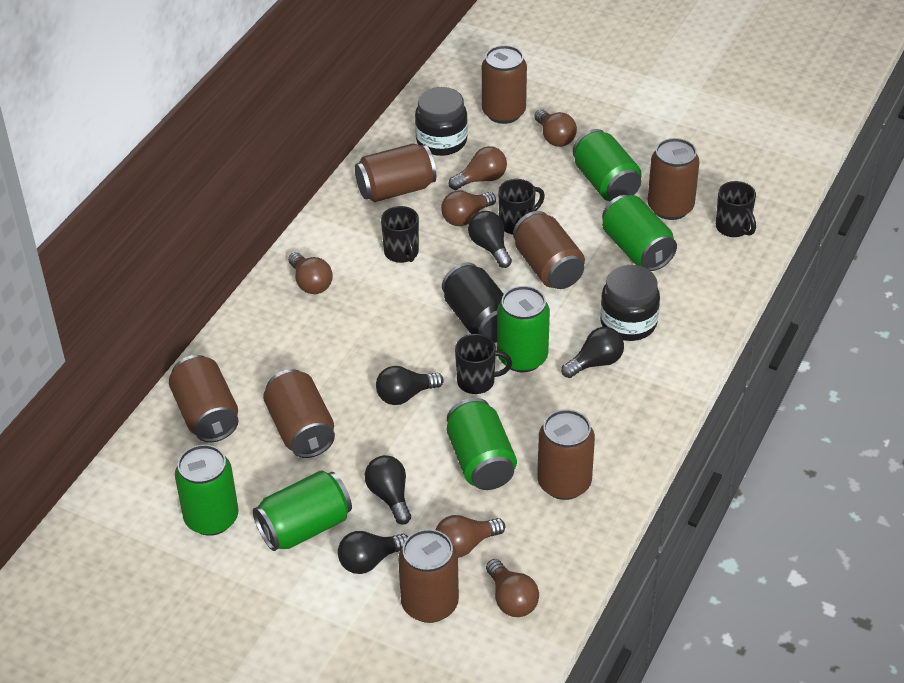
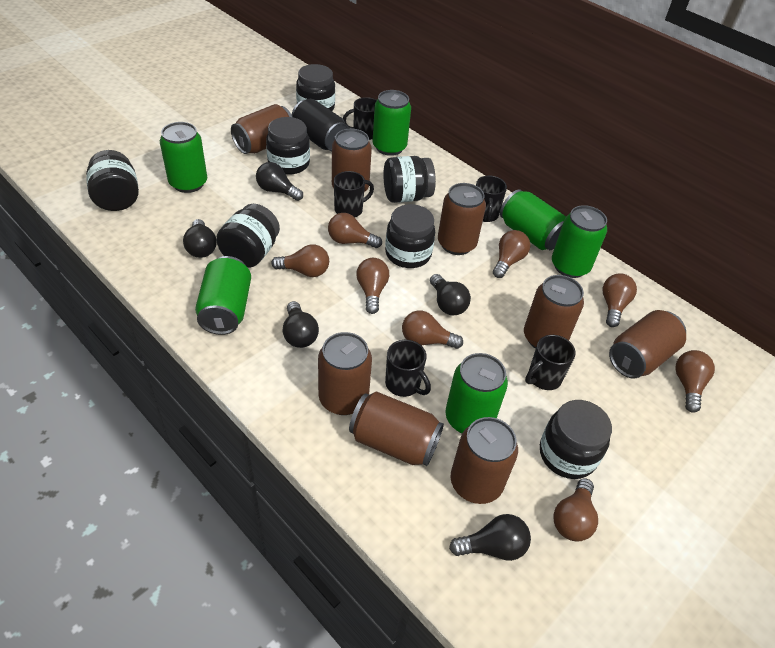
black jar: [415,87,468,156] [600,265,660,341] = 2 -> [86,150,139,211] [216,204,280,268] [266,117,310,175] [296,64,335,111] [383,156,436,203] [385,204,435,268] [540,400,612,479] = 7
black mug: [381,206,419,263] [455,334,512,394] [498,179,545,235] [716,181,756,237] = 4 -> [334,171,374,217] [343,97,377,140] [385,340,431,397] [476,176,507,222] [525,335,576,390] = 5
brown light bulb: [288,252,333,294] [436,515,505,558] [441,191,496,226] [449,146,507,190] [486,559,539,617] [534,109,577,147] = 6 -> [271,244,329,277] [328,213,382,248] [356,258,389,314] [402,310,463,349] [493,230,530,278] [553,478,598,542] [602,273,637,327] [675,350,715,413] = 8

